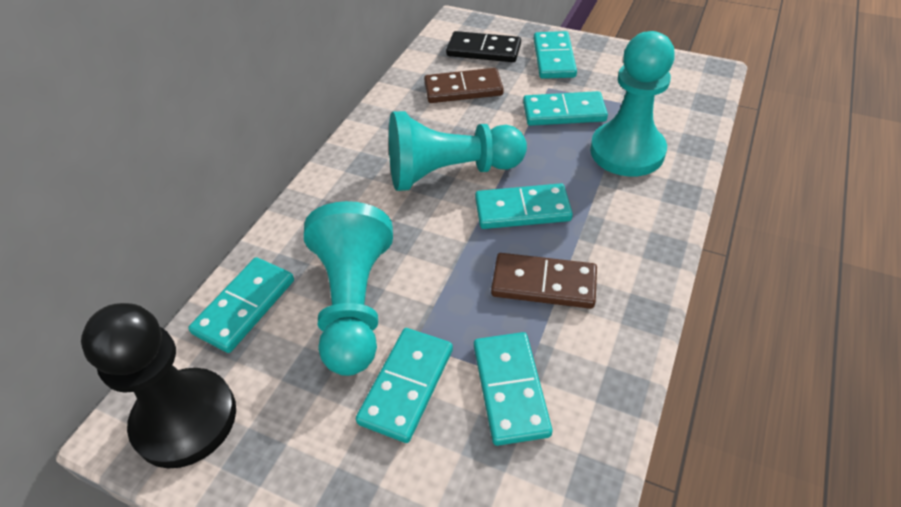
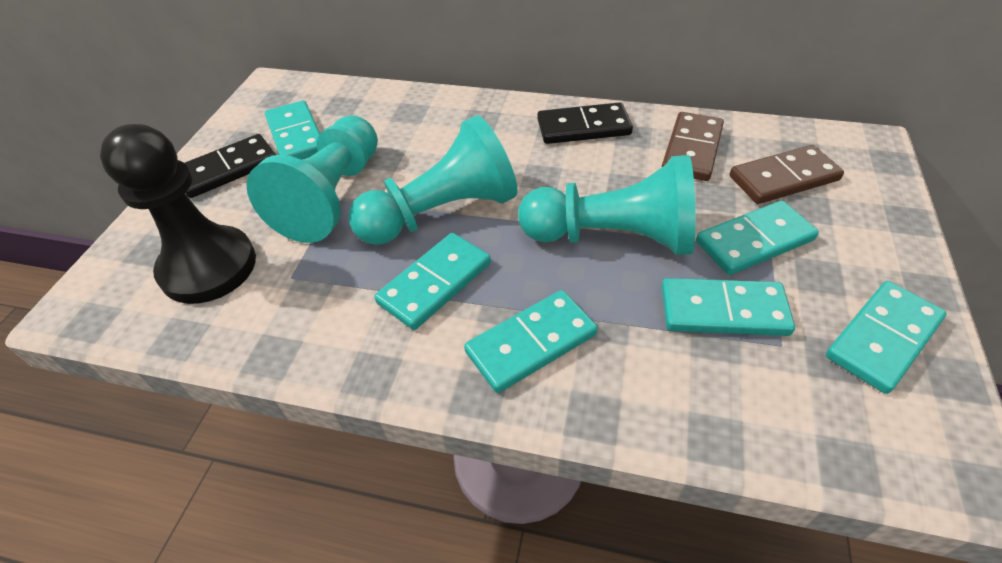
black domino: [446,31,521,62] = 1 -> [185,134,276,198] [537,102,633,144] = 2

